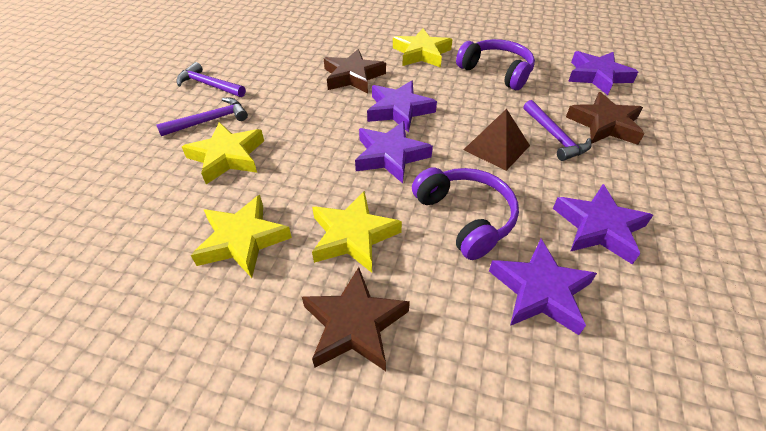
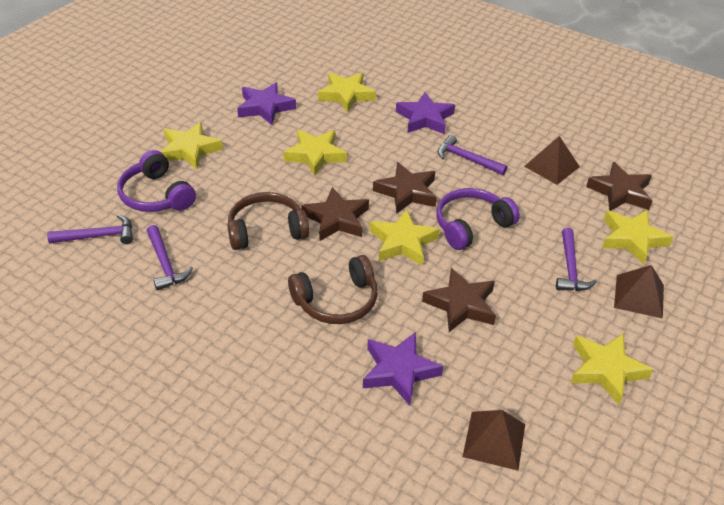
brown headphones: none = 0 -> [227,192,309,250] [288,255,378,324] = 2
brown pyramid: [464,109,530,171] = 1 -> [463,410,525,471] [524,136,580,185] [614,265,664,319] = 3
brown star: [302,267,410,371] [323,49,386,93] [566,92,644,145] = 3 -> [301,187,369,241] [373,162,437,214] [422,268,496,332] [586,162,652,211] = 4
purple hammer: [156,98,248,136] [176,62,246,97] [523,100,592,161] = 3 -> [47,215,133,244] [147,225,193,291] [438,135,508,175] [556,228,597,291] = 4
purple star: [355,121,433,183] [367,80,437,132] [489,239,597,335] [553,184,653,265] [568,51,638,95] = 5 -> [237,82,296,125] [363,332,443,406] [396,92,455,134] = 3
yellow star: [182,122,264,184] [191,195,292,278] [312,191,402,273] [393,28,453,68] = 4 -> [160,122,223,169] [283,130,347,176] [318,72,376,113] [370,209,440,266] [571,334,653,405] [602,210,673,265] = 6

